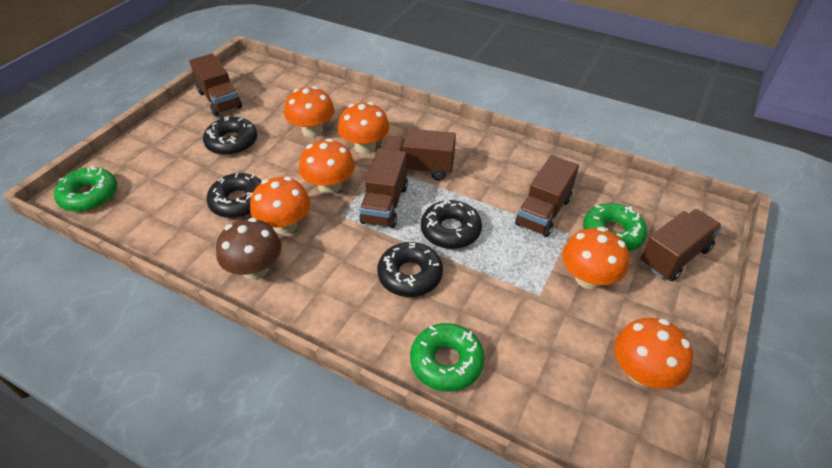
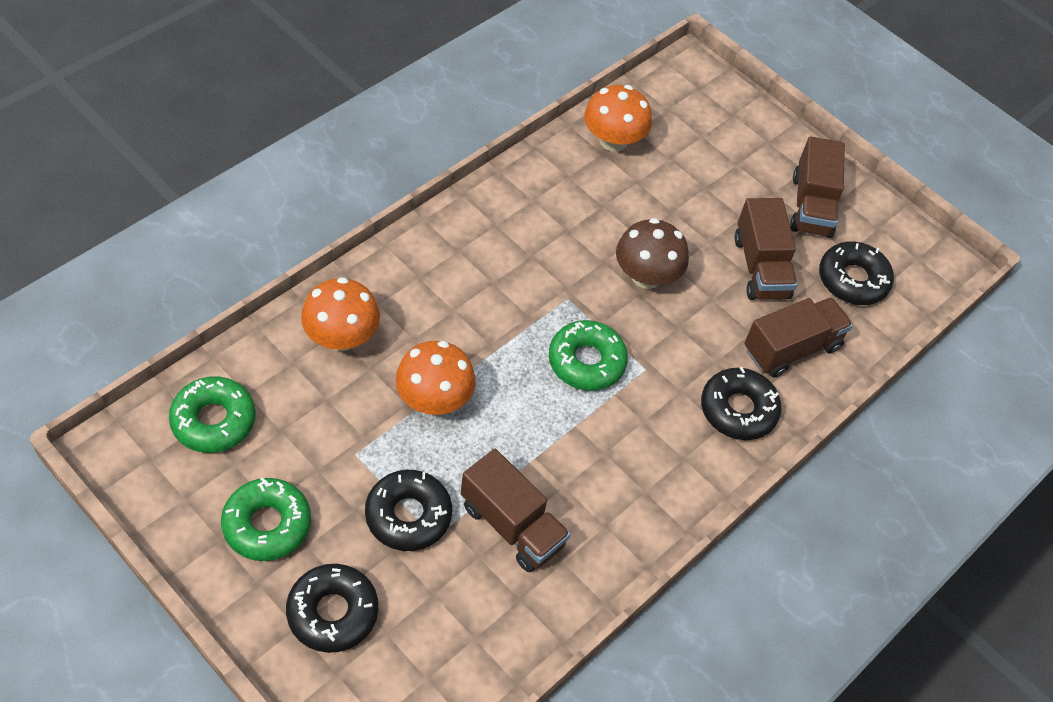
brown truck: [189,53,242,116] [359,148,408,228] [381,129,456,181] [515,155,579,237] [640,209,722,281] = 5 -> [461,449,570,572] [735,198,797,300] [744,297,853,377] [790,136,845,238] = 4
orange mushroom: [250,177,310,234] [284,86,335,137] [299,139,355,194] [338,102,390,154] [562,227,629,289] [614,318,693,389] = 6 -> [301,277,380,351] [395,341,476,415] [584,85,652,152] = 3

